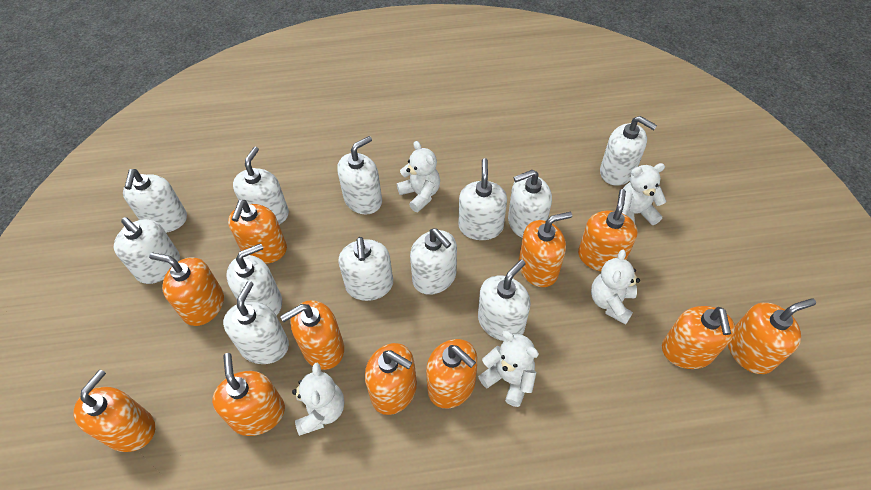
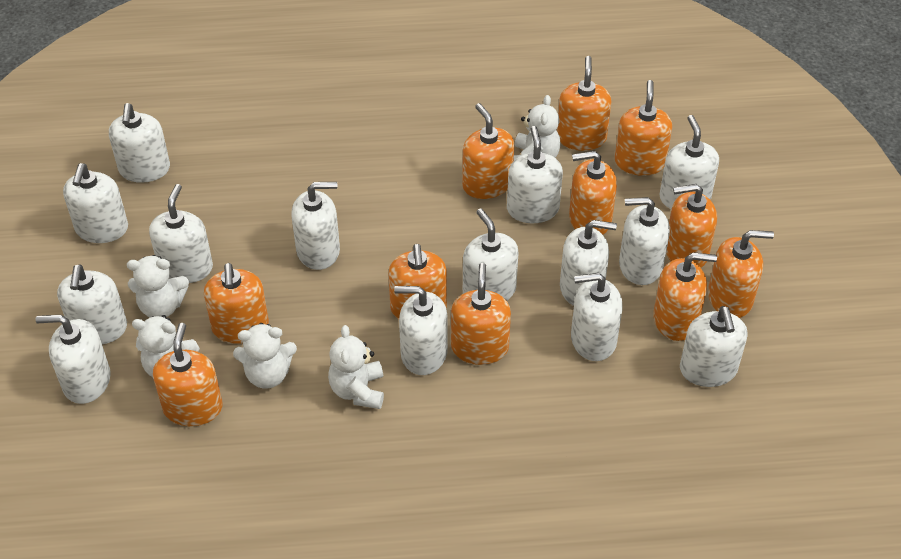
white soap dispenser: [114,217,180,284] [123,169,187,233] [223,281,289,364] [226,243,282,316] [233,146,289,225] [337,136,382,215] [338,237,393,301] [410,228,457,295] [459,158,507,240] [478,259,531,341] [508,170,552,238] [600,116,657,186] = 12 -> [36,315,111,404] [57,264,127,345] [63,163,128,243] [109,103,170,183] [149,184,213,283] [292,182,340,270] [394,286,448,375] [463,208,518,301] [507,126,563,223] [560,220,617,306] [571,273,623,361] [619,197,670,285] [659,115,719,209] [680,306,748,387] = 14

